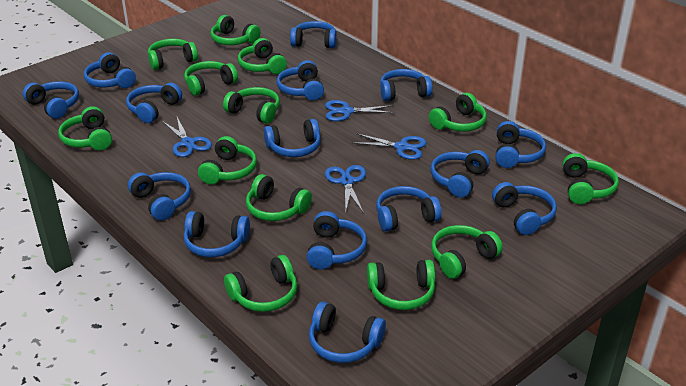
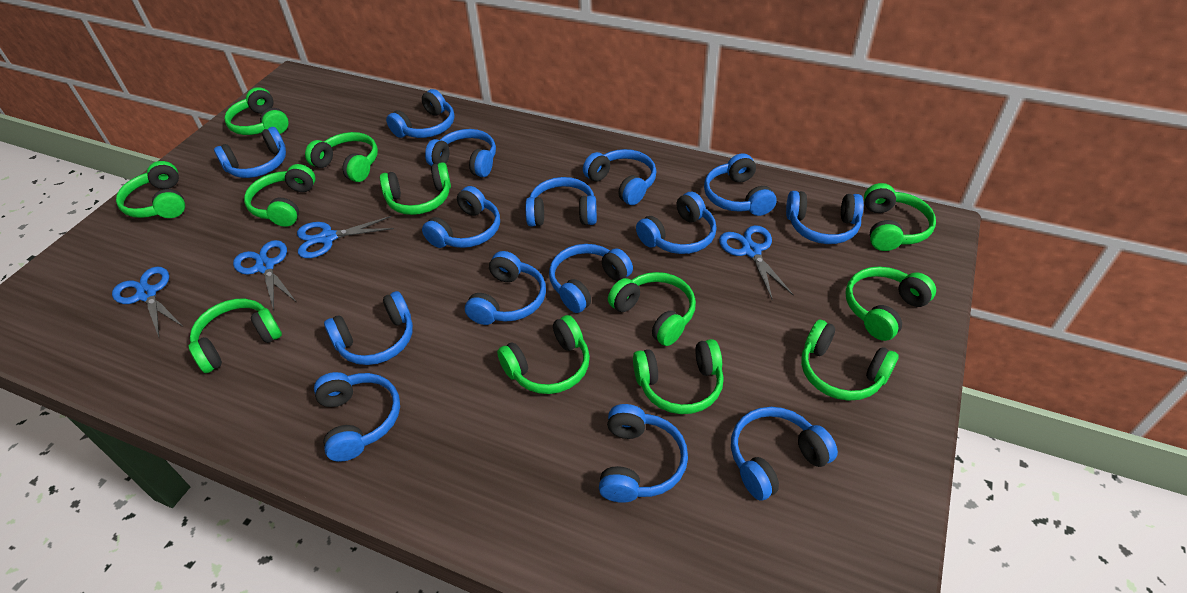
green headphones: [58,106,112,150] [148,39,198,70] [184,61,238,96] [198,136,257,184] [211,15,260,45] [223,87,280,124] [224,255,297,312] [238,38,287,74] [246,174,312,221] [367,260,435,310] [429,93,487,132] [431,225,503,279] [563,153,619,204] = 13 -> [116,161,185,218] [188,299,282,373] [224,87,289,135] [244,164,316,227] [305,132,378,182] [380,162,451,215] [497,315,590,394] [608,272,696,346] [633,339,724,414] [801,320,898,401] [846,267,936,341] [864,183,936,251] = 12

